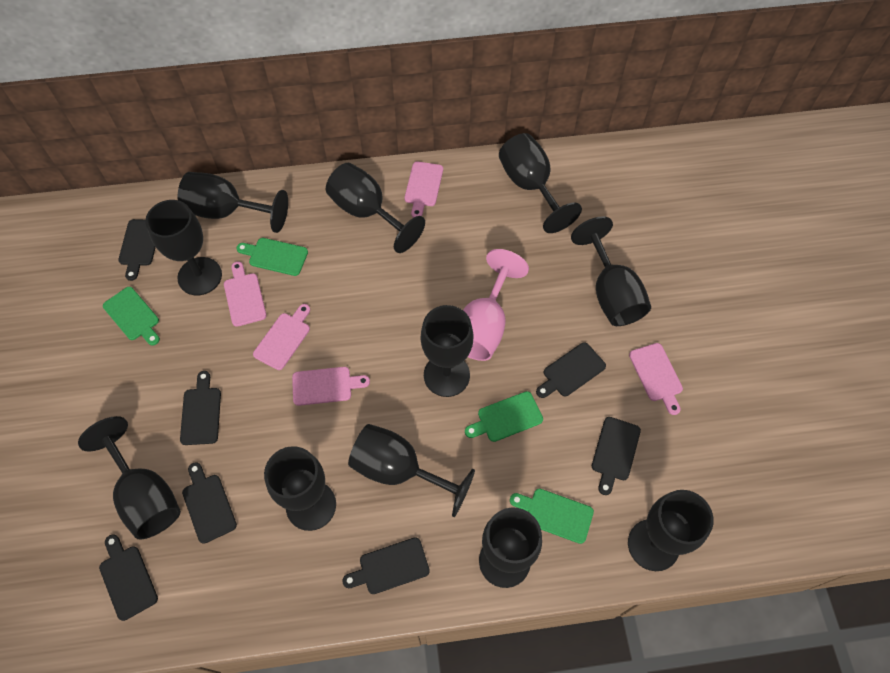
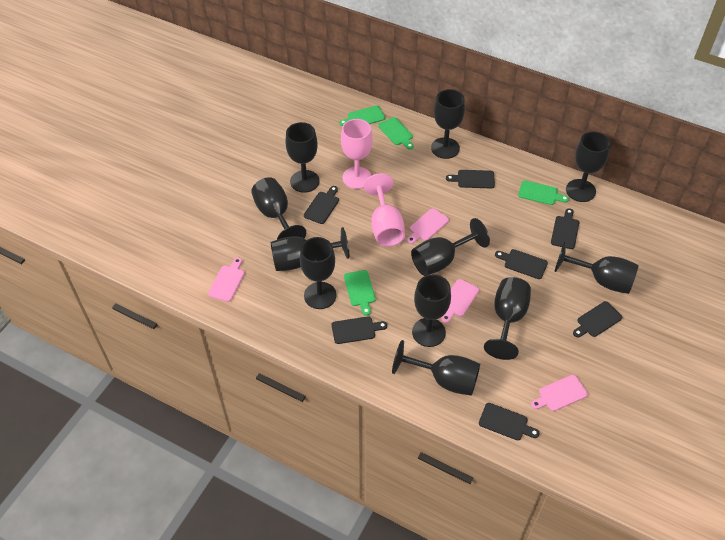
pink cutting board: [224,261,267,327] [253,304,310,370] [292,367,370,406] [404,161,443,218] [629,343,683,415] = 5 -> [208,257,244,302] [407,208,449,244] [441,279,479,323] [531,375,588,411] = 4
pink goblet: [463,249,529,361] = 1 -> [341,119,373,189] [364,173,405,247] = 2

